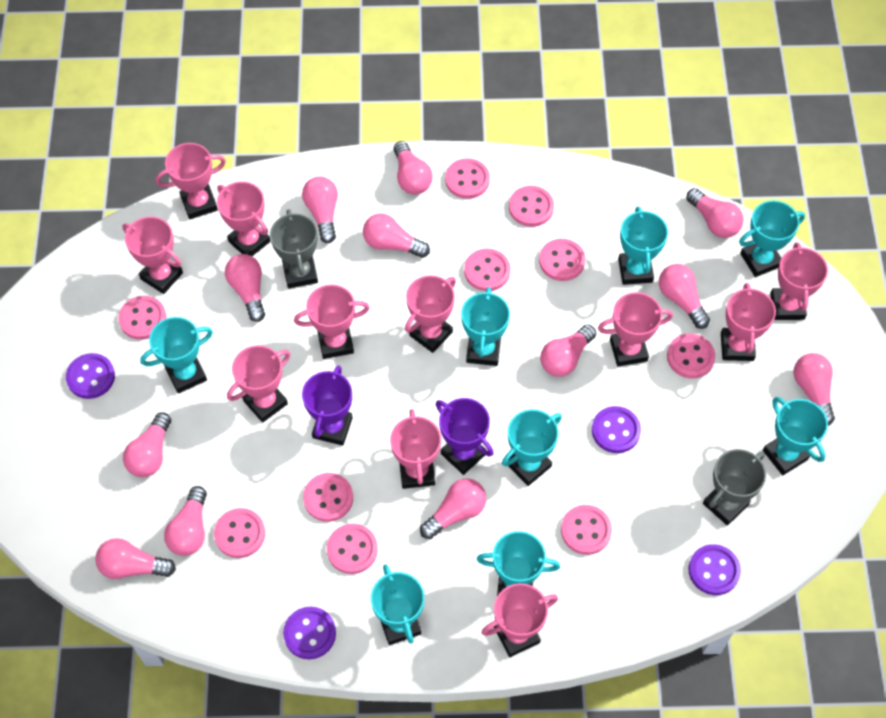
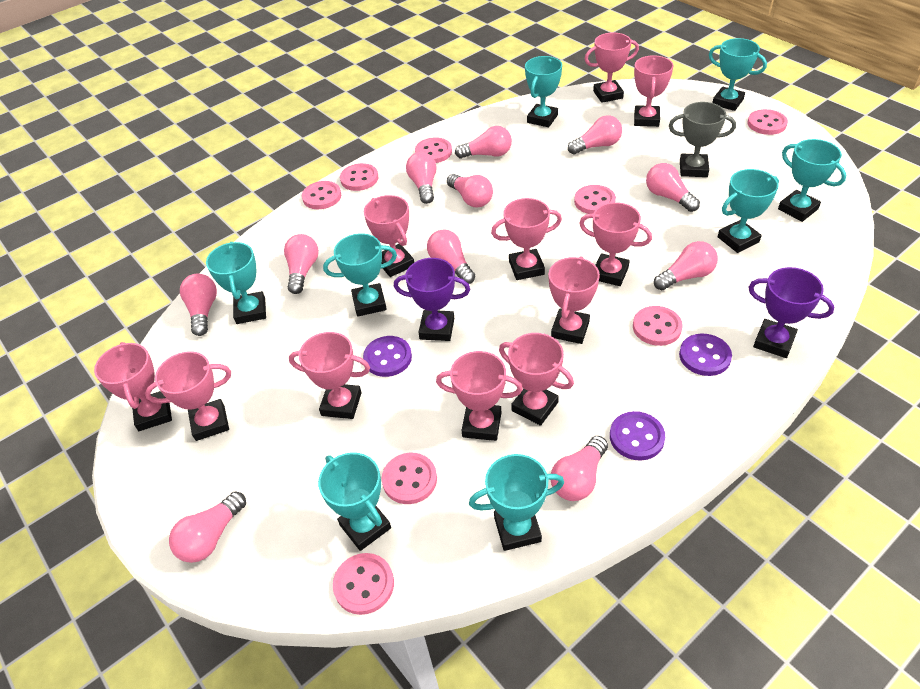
grey trophy: [270,210,318,289] [703,449,766,526] = 2 -> [669,102,736,177] = 1
pink button: [118,296,167,340] [214,508,265,558] [303,473,353,522] [327,524,378,574] [445,158,490,199] [464,249,510,291] [509,186,554,227] [539,239,585,281] [561,505,612,555] [667,333,715,379] = 10 -> [302,181,341,209] [333,553,394,615] [340,163,378,191] [382,453,437,504] [415,137,452,163] [574,185,616,214] [633,306,683,346] [747,109,788,135] = 8
pink light bulb: [95,538,176,579] [123,412,171,477] [164,486,207,556] [225,254,265,322] [302,177,338,243] [363,213,430,258] [393,141,432,194] [420,479,486,539] [540,324,596,377] [659,264,710,329] [686,188,744,238] [793,353,835,426] = 12 -> [169,492,246,563] [180,274,217,336] [284,234,319,294] [406,152,437,204] [427,229,475,284] [447,174,493,208] [455,126,512,159] [551,436,608,501] [568,115,622,154] [646,163,700,212] [654,241,718,290] = 11
purple button: [66,353,115,399] [283,607,336,659] [592,406,641,453] [688,544,741,595] = 4 -> [363,336,412,377] [610,411,665,460] [679,334,732,376] = 3

